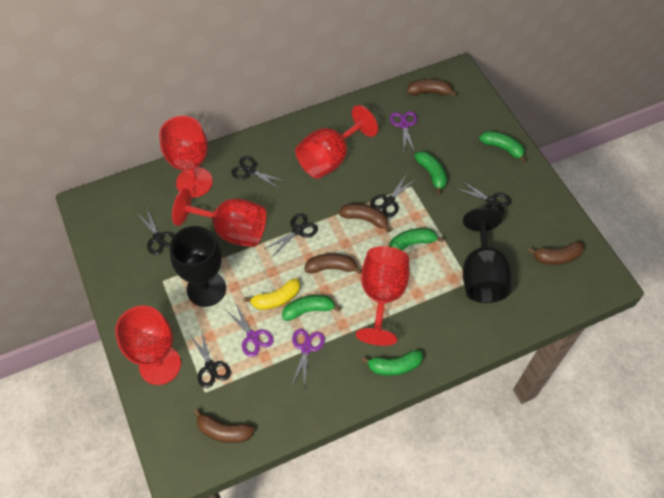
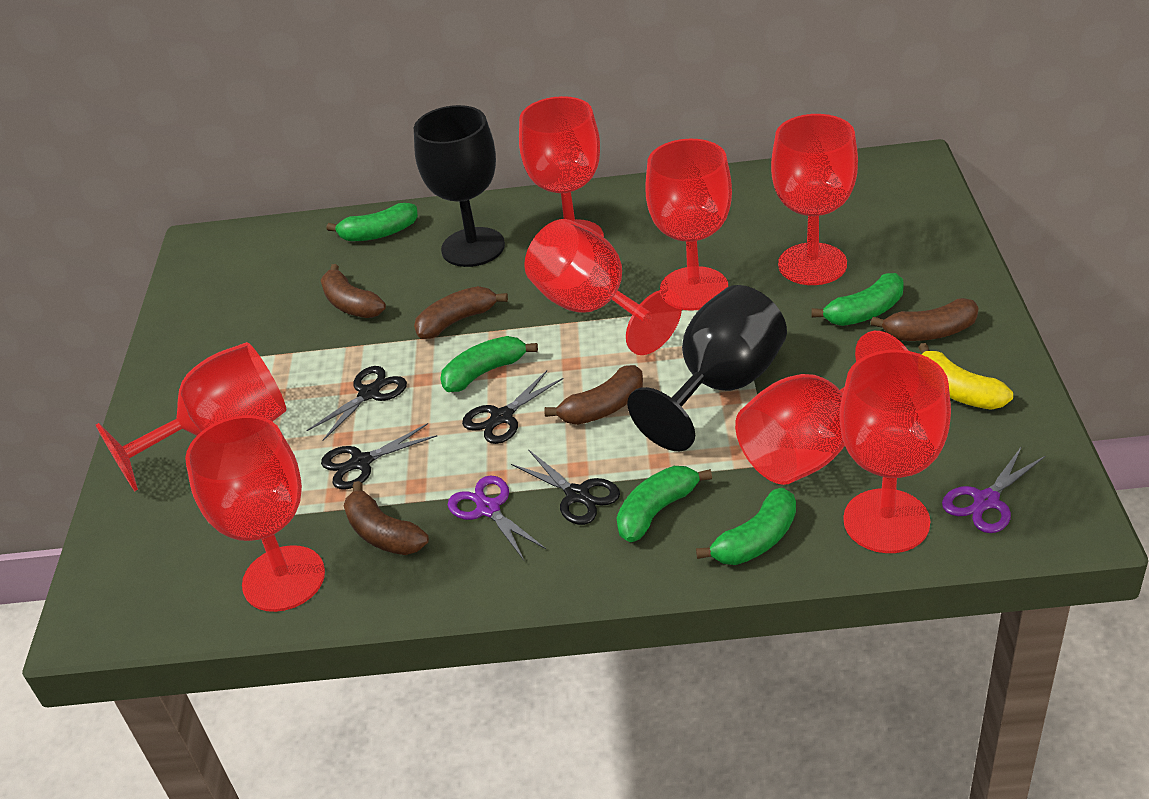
black scissors: [137,209,174,255] [190,329,231,388] [231,156,286,189] [265,213,318,257] [370,174,416,217] [455,180,511,216] = 6 -> [306,366,407,441] [321,423,437,490] [462,370,564,444] [511,449,620,525] = 4
purple scissors: [227,304,274,357] [292,329,325,389] [390,111,417,153] = 3 -> [448,476,546,560] [942,446,1045,533] = 2
red goblet: [115,306,181,385] [159,116,213,198] [172,189,266,247] [295,105,378,179] [356,246,410,346] = 5 -> [96,342,286,491] [185,415,325,612] [519,96,604,237] [524,219,682,355] [645,139,732,311] [735,331,908,485] [771,114,858,285] [839,350,951,553] = 8

